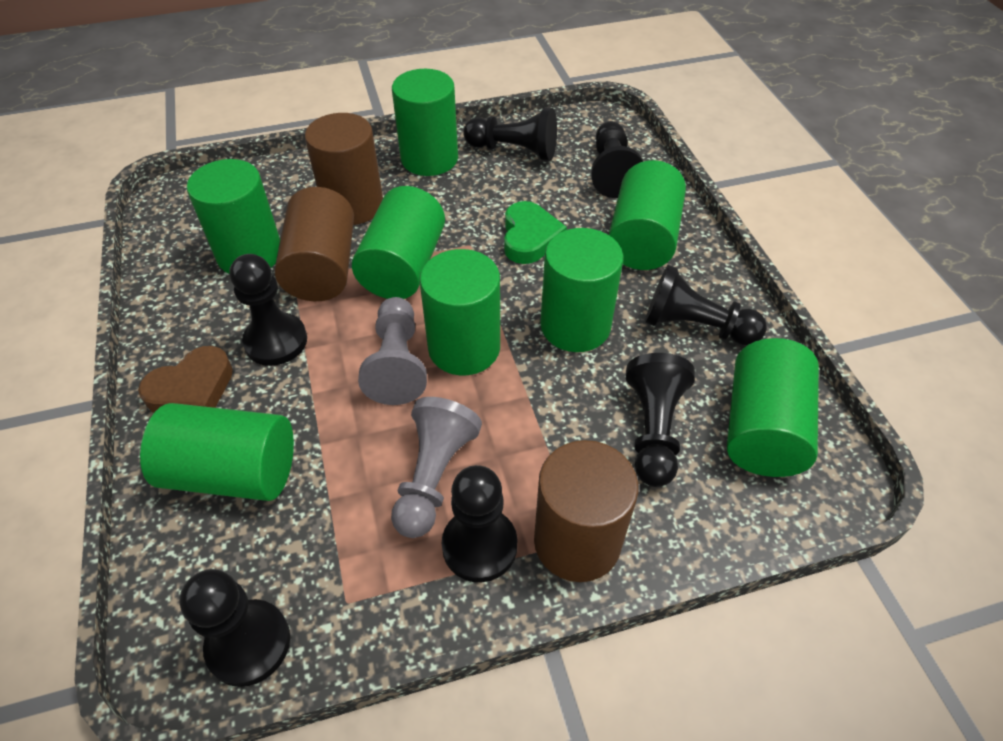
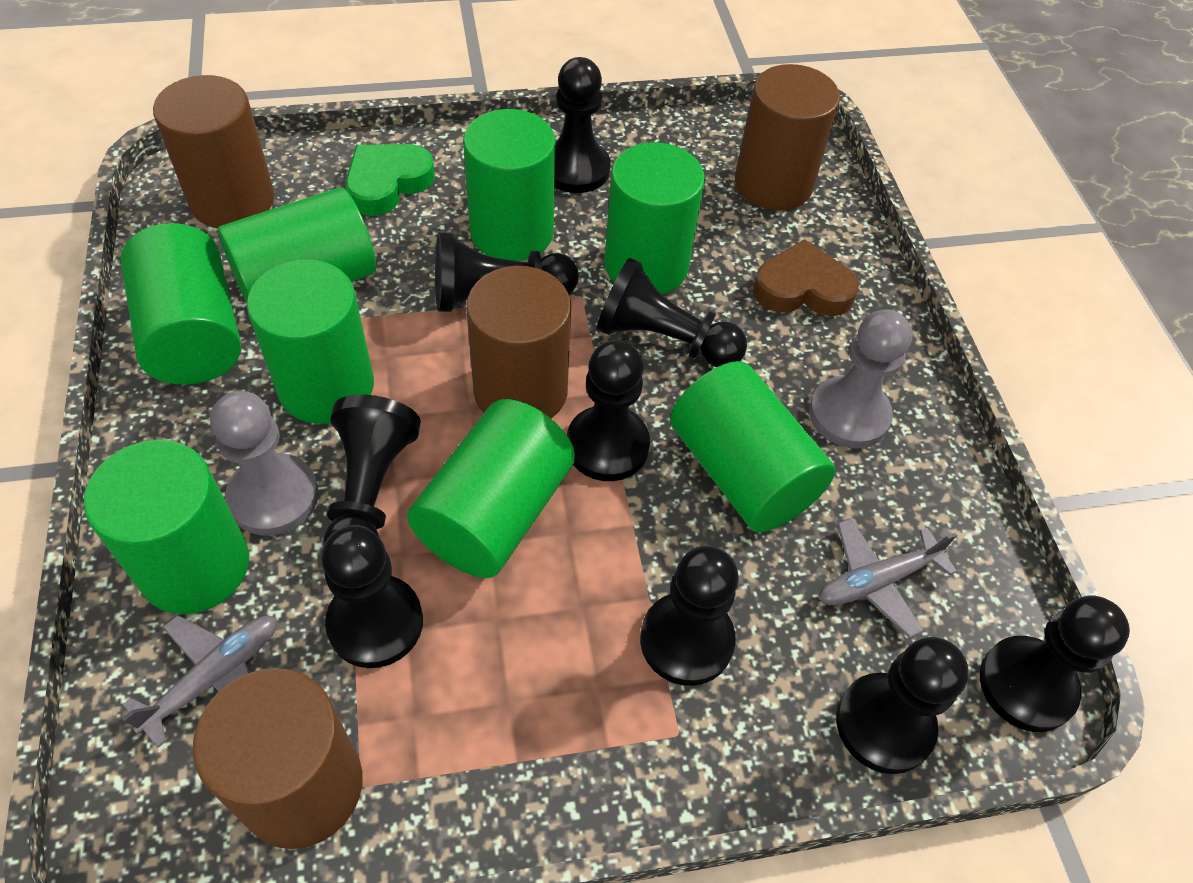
black pawn: [180,569,290,687] [229,254,307,366] [442,465,517,582] [463,108,557,161] [591,121,643,198] [626,353,695,487] [645,265,767,345] = 7 -> [321,525,423,668] [323,395,421,544] [435,232,579,312] [555,57,610,193] [567,340,650,481] [597,258,747,367] [640,545,739,686] [836,637,969,774] [980,595,1130,732] = 9
brown cylinder: [275,187,354,301] [305,113,383,225] [534,440,638,582] = 3 -> [153,75,274,228] [192,668,362,849] [466,266,571,419] [735,64,840,211] = 4
grey plane: none = 0 -> [122,615,277,748] [819,518,957,638] = 2

